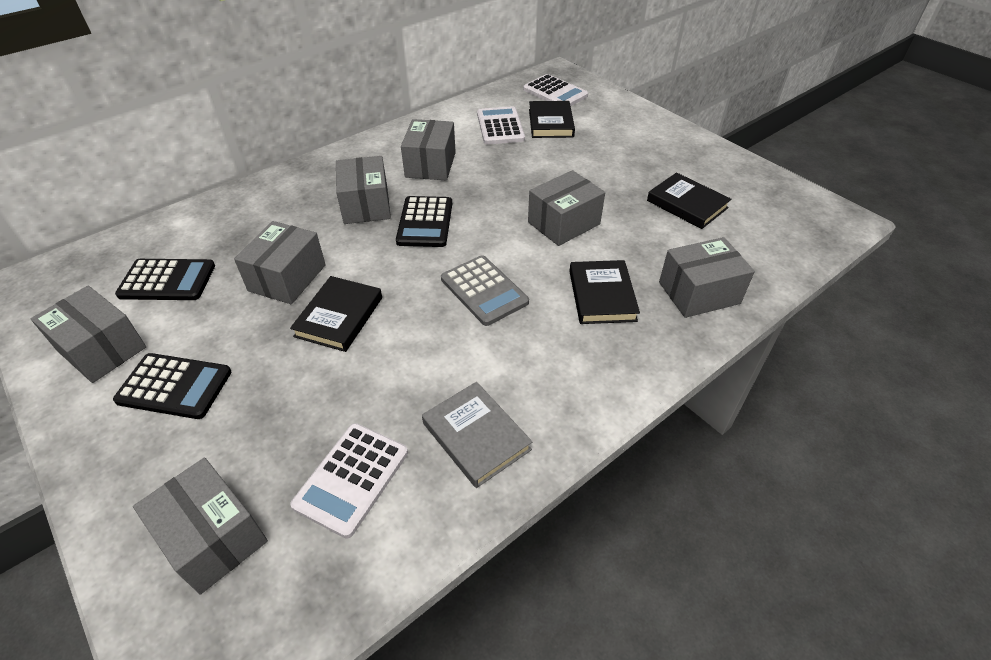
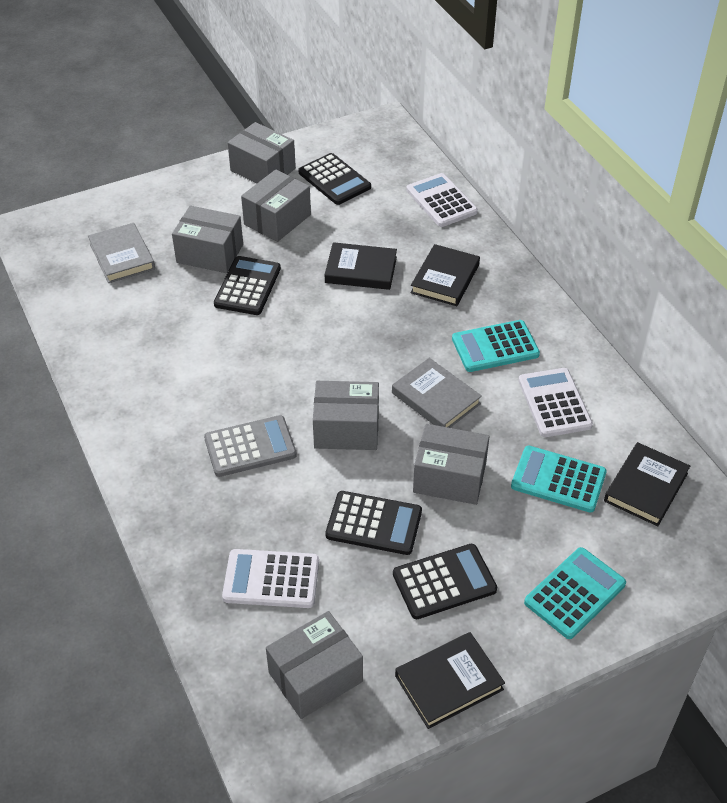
black calculator: [113,353,231,419] [115,259,215,300] [396,196,452,247] = 3 -> [214,256,281,315] [298,153,371,205] [325,491,422,555] [393,544,497,619] = 4
grey book: [422,382,532,488] = 1 -> [88,223,155,283] [392,358,482,428] = 2
grey box: [31,286,146,383] [133,457,268,594] [234,221,326,304] [336,156,391,224] [401,119,456,180] [528,170,605,246] [659,237,755,318] = 7 -> [172,205,243,273] [228,122,296,184] [241,169,311,242] [266,611,363,719] [313,381,379,450] [413,424,490,505] = 6
turquoise calculator: none = 0 -> [452,320,540,372] [511,446,607,513] [524,547,626,639] = 3

